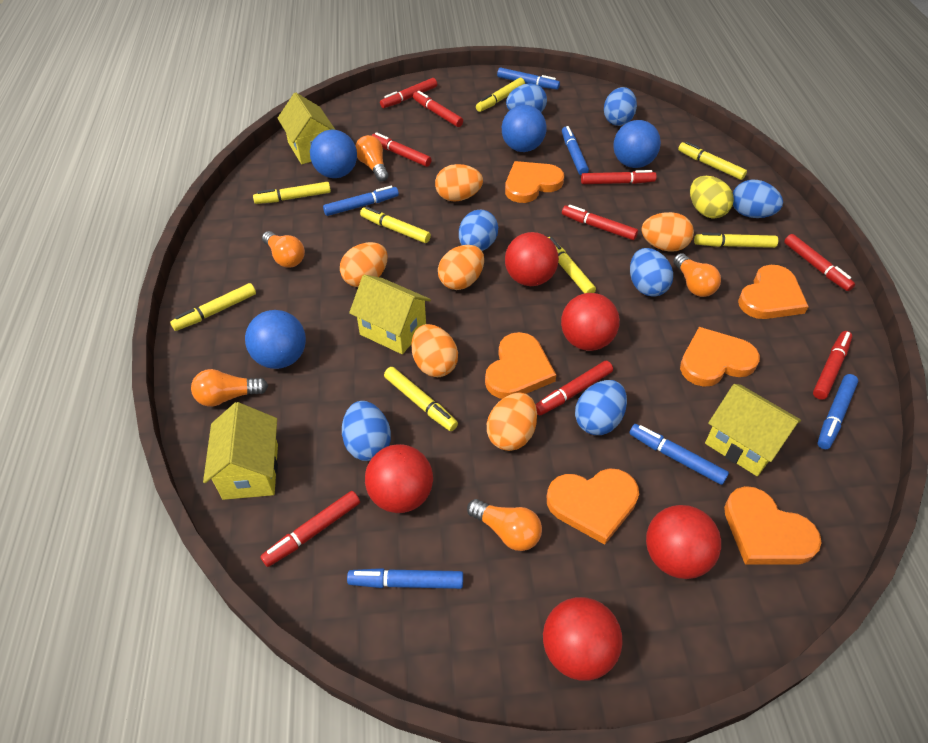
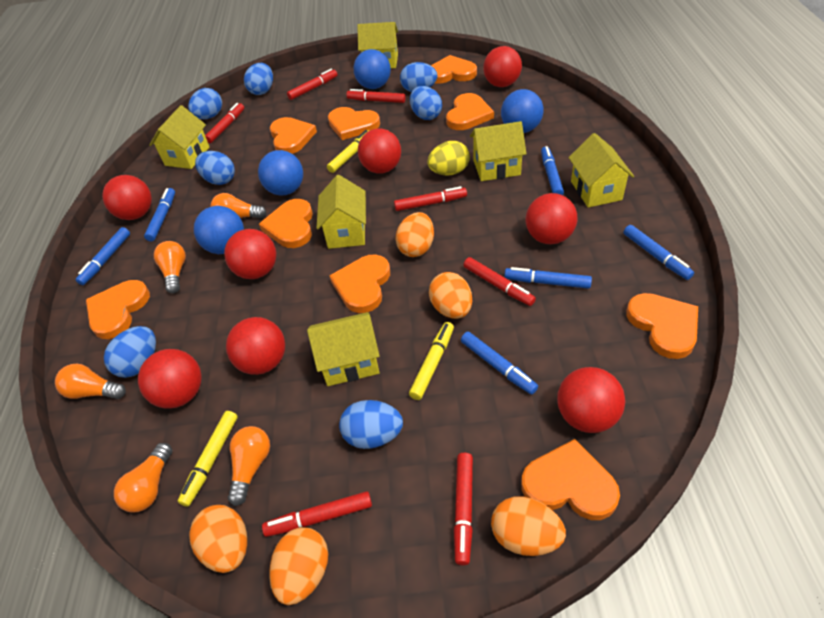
orange egg: [340,242,388,287] [412,324,458,377] [435,164,483,202] [438,245,484,290] [487,392,537,451] [641,212,694,252] = 6 -> [189,505,247,573] [269,527,328,605] [396,212,434,257] [429,272,472,319] [491,496,566,556] = 5
orange heart: [485,332,556,399] [505,161,564,203] [547,468,639,545] [680,327,760,387] [724,486,822,564] [738,265,809,319] = 6 -> [86,280,150,339] [259,199,313,248] [270,117,317,154] [328,107,380,140] [329,255,390,313] [431,55,477,84] [446,93,494,130] [521,439,620,520] [626,293,698,359] = 9
red ball: [365,444,433,513] [505,232,559,286] [543,597,623,681] [561,293,620,351] [646,505,721,579] = 5 -> [102,175,152,220] [138,349,202,409] [224,229,276,279] [226,317,285,375] [358,128,401,173] [483,46,522,87] [526,193,577,244] [557,367,625,433] = 8
red marker: [260,491,360,567] [371,132,432,167] [380,78,437,108] [413,91,463,127] [535,361,613,415] [562,205,638,240] [581,170,657,184] [784,234,855,291] [813,331,852,400] = 9 -> [205,103,244,143] [262,491,372,537] [287,69,337,100] [346,89,406,103] [394,186,467,211] [454,453,473,565] [464,257,536,306] = 7
yellow house: [203,402,278,500] [277,93,335,164] [349,275,431,354] [705,384,801,476] = 4 -> [149,105,209,169] [307,312,380,386] [316,175,366,249] [357,22,398,68] [470,121,526,181] [568,133,634,208] = 6
yellow marker: [170,283,256,331] [253,182,331,204] [360,206,431,243] [384,367,458,431] [476,78,525,112] [548,237,596,293] [678,141,747,180] [694,232,778,248] = 8 -> [178,411,238,507] [327,130,370,173] [409,322,454,400] = 3

